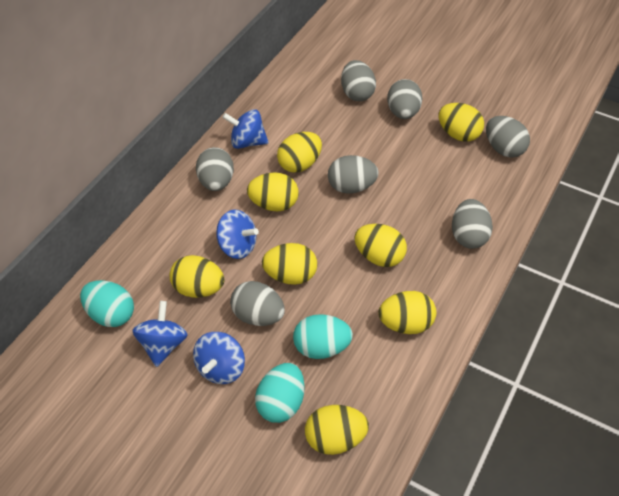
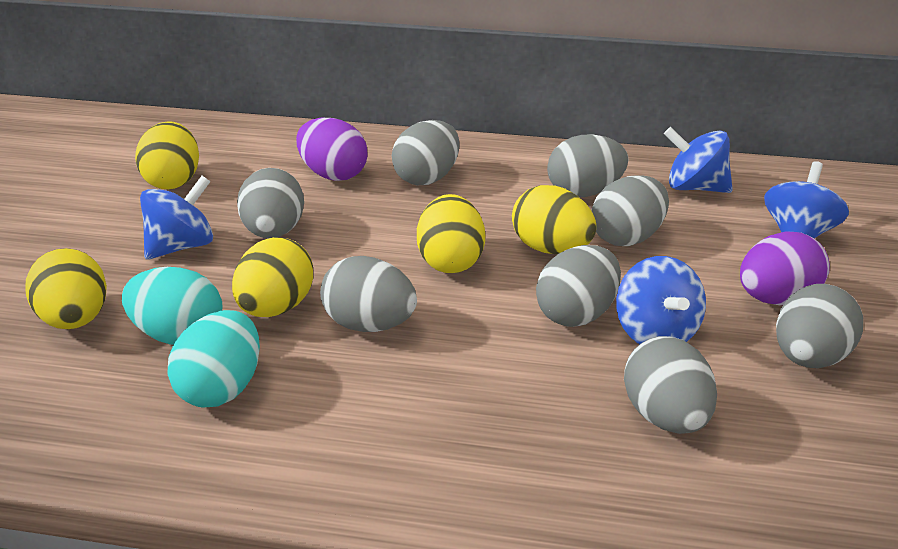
grey egg: [196,147,234,191] [230,281,285,326] [328,155,379,194] [341,60,376,101] [387,79,422,119] [452,199,493,249] [486,116,530,158] = 7 -> [237,168,304,238] [320,256,417,332] [392,120,460,185] [536,245,621,327] [547,134,628,197] [591,175,669,246] [624,336,717,434] [776,284,863,368] = 8
purple egg: none = 0 -> [296,118,367,181] [740,231,830,305] = 2
turquoise egg: [80,280,134,327] [255,363,304,423] [293,314,353,359] = 3 -> [122,267,222,345] [168,310,260,408] = 2
yellow egg: [170,255,224,298] [247,172,299,211] [262,243,317,285] [277,132,322,173] [305,405,369,455] [354,224,407,267] [378,291,436,334] [438,103,484,142] = 8 -> [25,248,107,329] [135,121,199,189] [232,237,313,317] [417,194,485,273] [512,185,596,254] = 5

